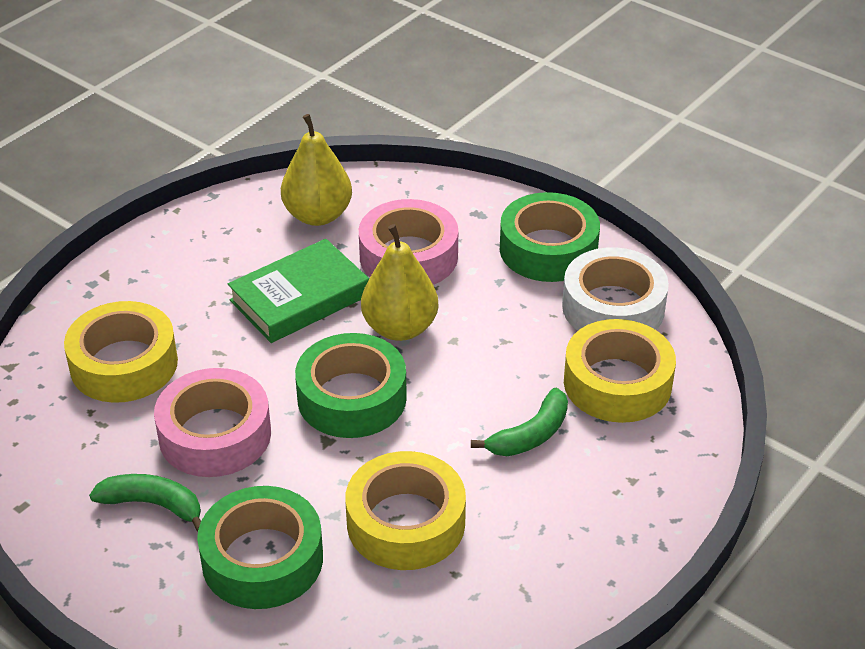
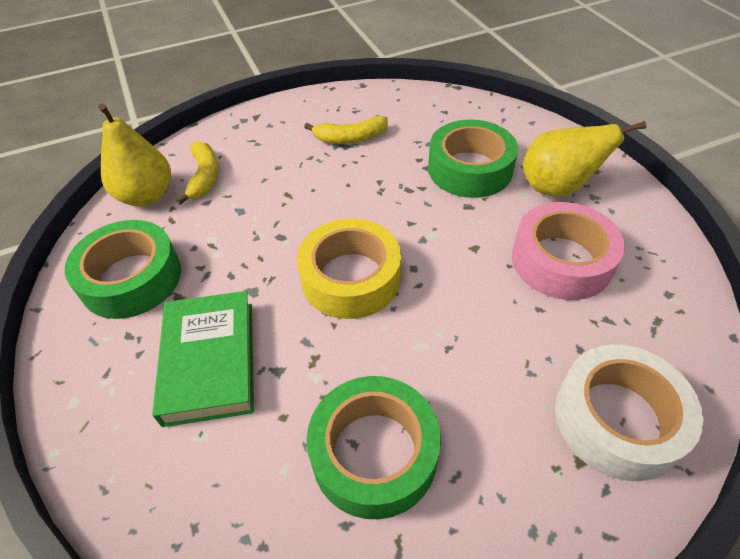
green banana: [89,474,201,531] [471,388,568,456] = 2 -> none = 0
pink tape: [154,368,271,477] [359,199,458,285] = 2 -> [512,202,625,300] = 1
yellow banana: none = 0 -> [176,141,219,205] [304,116,388,144] = 2
yellow tape: [64,301,178,403] [345,451,466,570] [564,319,676,423] = 3 -> [297,218,401,319] = 1

